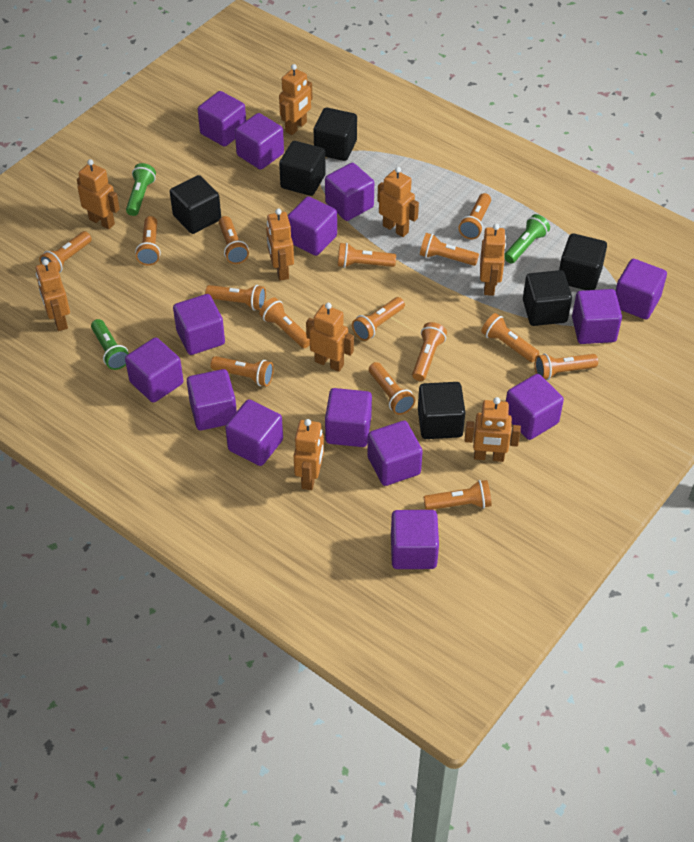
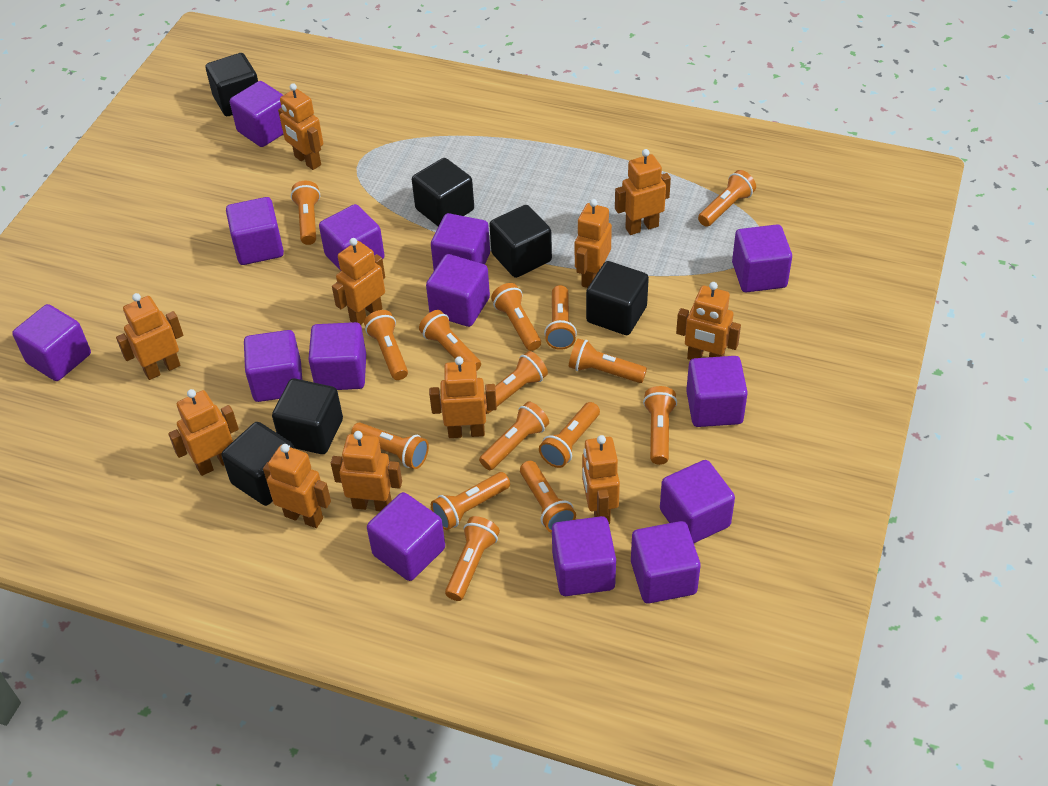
green flashlight: [91,319,129,370] [126,163,156,216] [505,214,550,263] = 3 -> none = 0
orange robot: [36,259,70,331] [77,159,120,229] [266,208,294,281] [279,64,312,135] [294,419,324,490] [306,303,354,372] [377,167,419,237] [465,397,521,462] [480,224,506,296] = 9 -> [116,293,183,380] [168,389,239,476] [263,444,331,528] [278,83,323,170] [331,431,402,511] [332,238,385,325] [429,357,497,438] [575,199,612,288] [582,435,620,524] [615,149,671,235] [676,282,741,360] = 11

